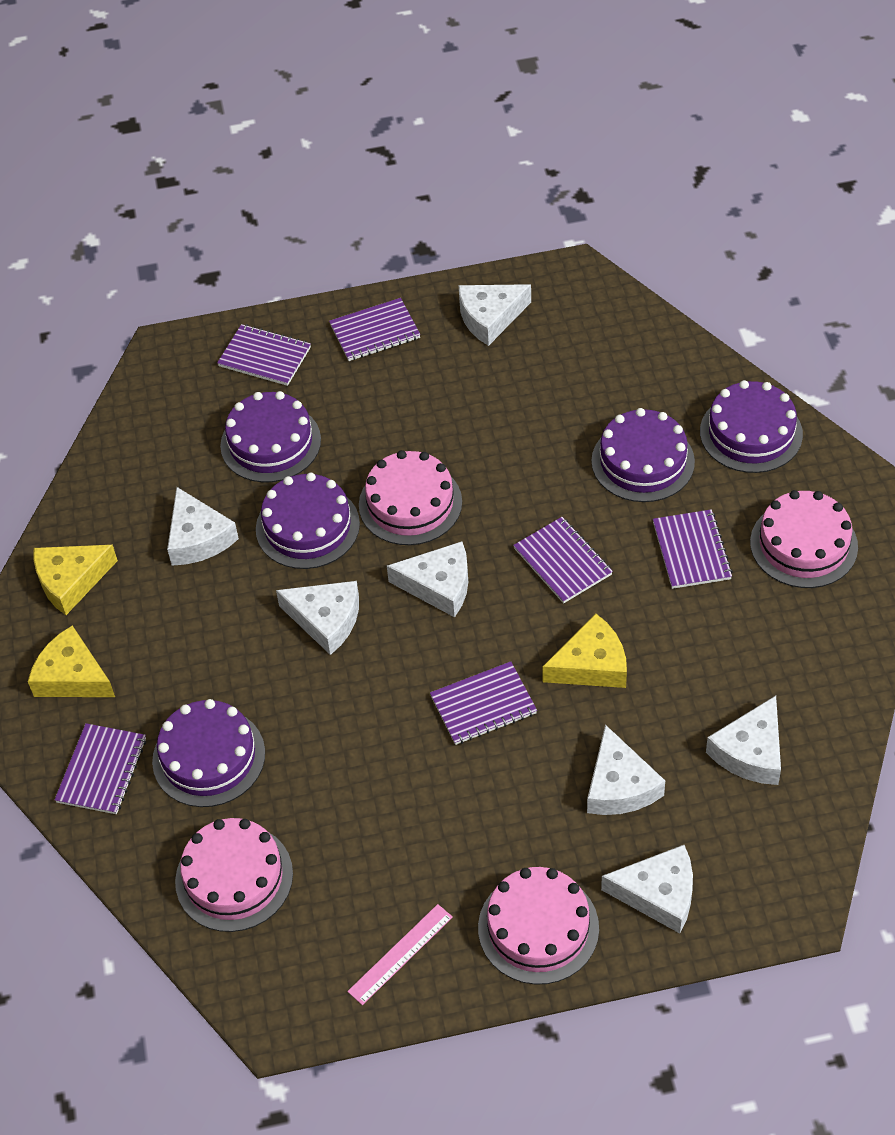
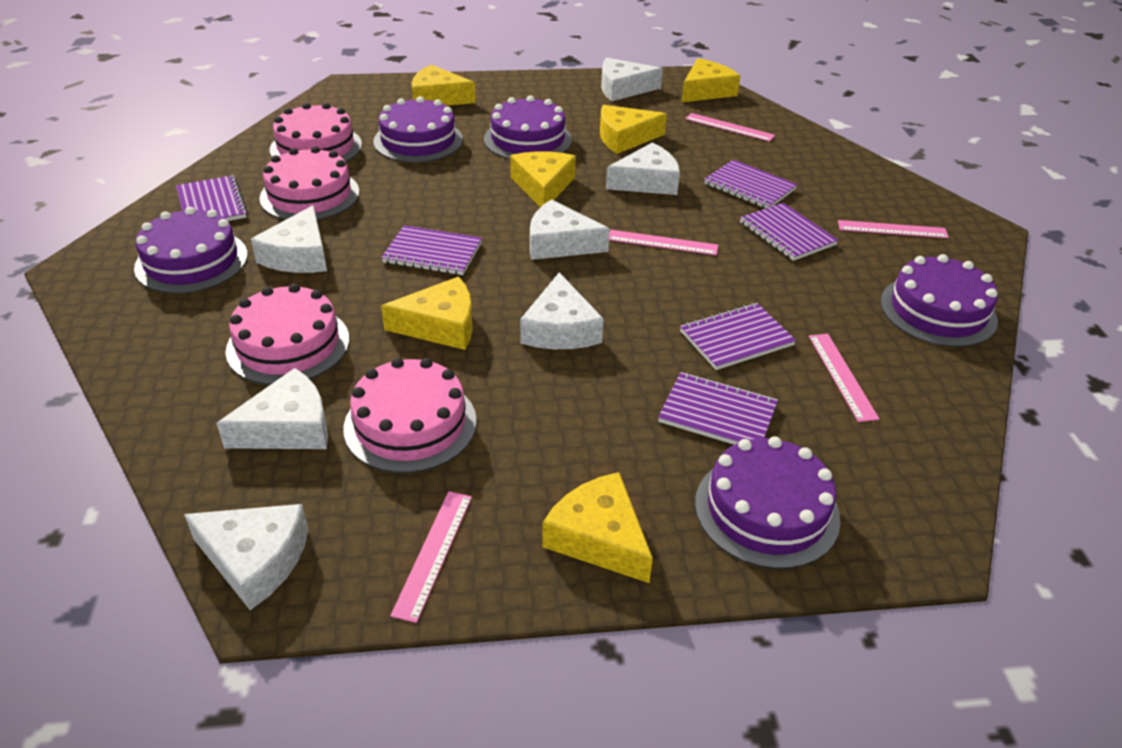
pink ruler: [347,904,453,1005] = 1 -> [390,491,472,623] [609,230,718,255] [685,113,775,142] [809,334,879,422] [838,220,949,238] = 5
yellow cheese: [28,626,115,697] [33,545,118,615] [542,613,627,688] = 3 -> [381,277,473,350] [412,65,476,106] [510,151,576,207] [542,472,653,583] [600,105,667,154] [681,58,740,103] = 6

